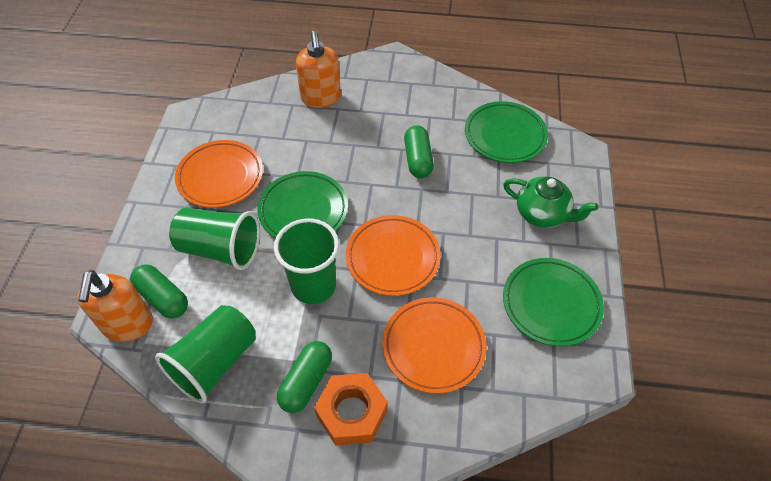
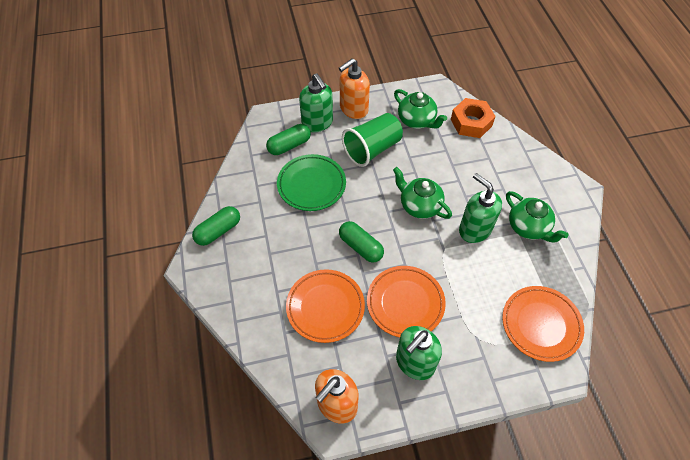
green cup: [155,305,256,403] [169,208,260,270] [274,219,339,304] = 3 -> [342,113,403,167] = 1
green plate: [257,171,348,238] [465,101,548,163] [503,258,604,346] = 3 -> [277,154,346,211] = 1
green soap dispenser: none = 0 -> [299,73,333,132] [396,326,442,380] [459,173,502,243] = 3
green teapot: [503,176,598,228] = 1 -> [393,167,452,219] [394,89,447,129] [506,191,569,243] = 3

